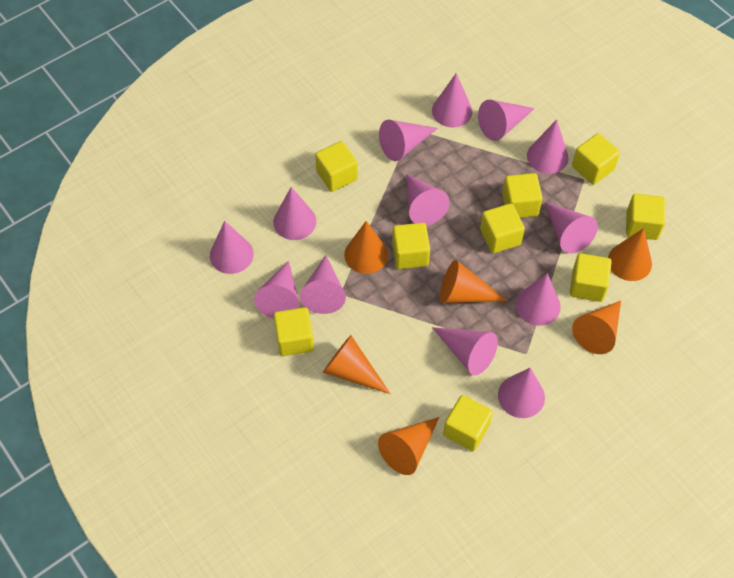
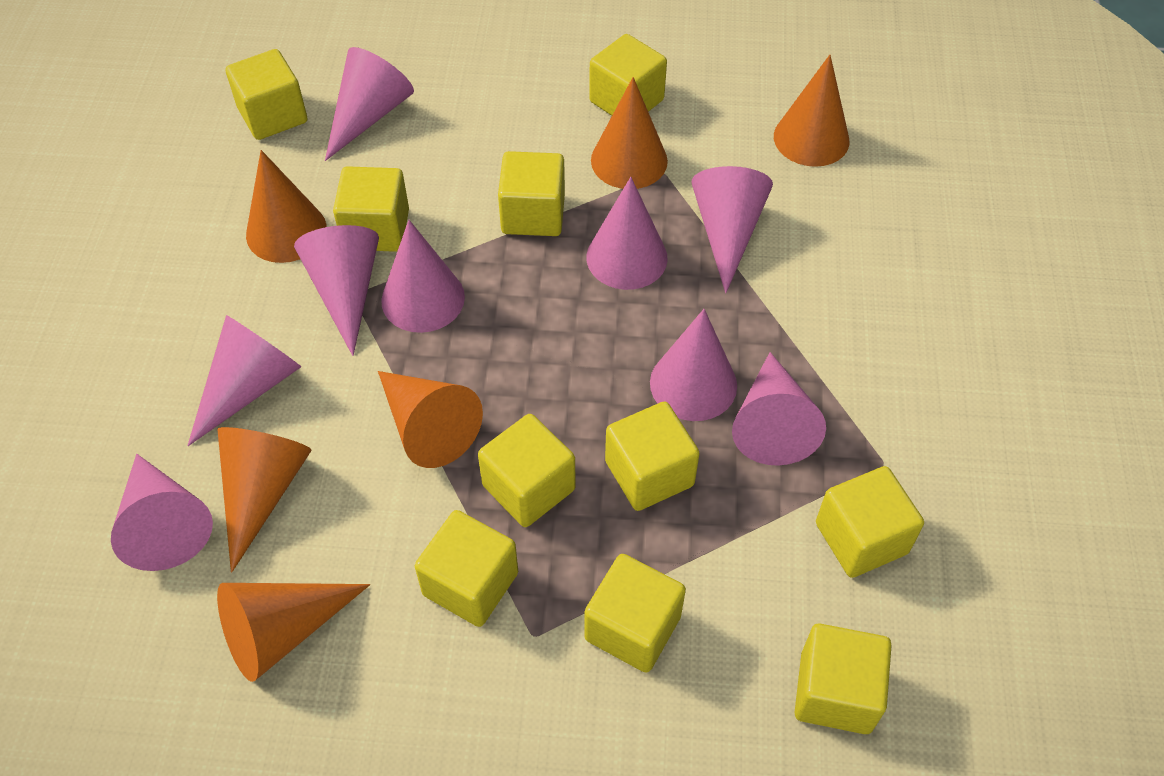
pink cone: [210,221,254,274] [254,260,299,319] [273,187,316,240] [300,255,346,314] [379,120,438,161] [406,174,449,225] [432,73,472,127] [432,327,498,375] [478,100,535,141] [498,368,545,418] [516,273,561,326] [527,120,569,174] [545,202,598,254] = 13 -> [111,454,213,571] [187,315,301,446] [294,225,379,356] [325,47,414,161] [381,220,465,333] [586,177,668,290] [650,309,737,421] [691,166,773,293] [732,352,826,466] = 9
yellow cube: [273,307,314,356] [315,141,358,192] [392,223,430,269] [443,395,493,451] [480,203,525,253] [502,173,543,218] [570,253,612,302] [572,133,620,185] [626,194,666,240] = 9 -> [225,49,307,140] [333,166,409,252] [415,510,518,627] [478,414,576,527] [498,151,565,236] [584,554,686,673] [589,34,667,116] [605,402,700,511] [795,624,892,734] [816,466,924,578] = 10

